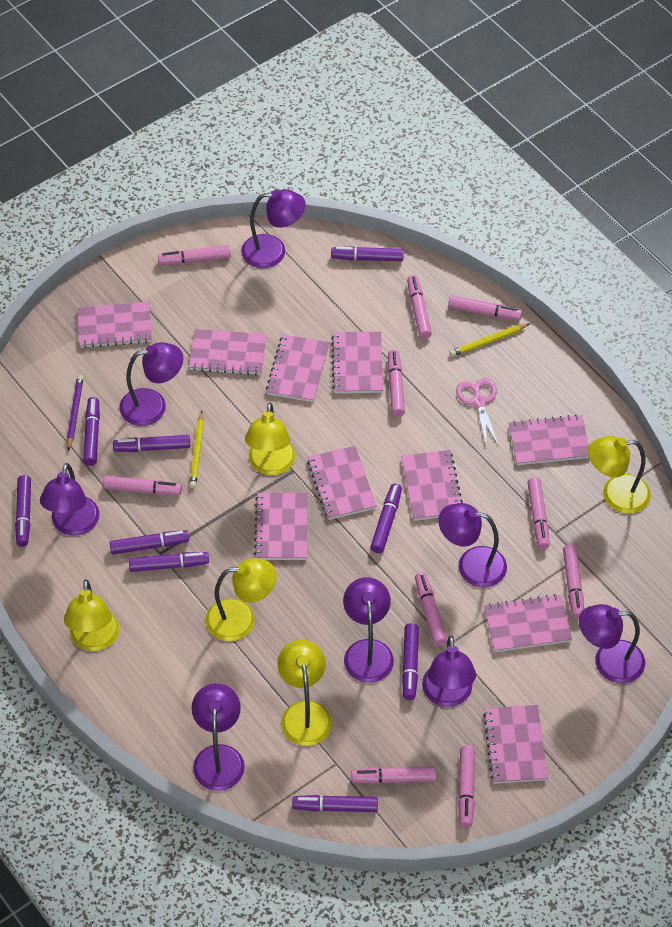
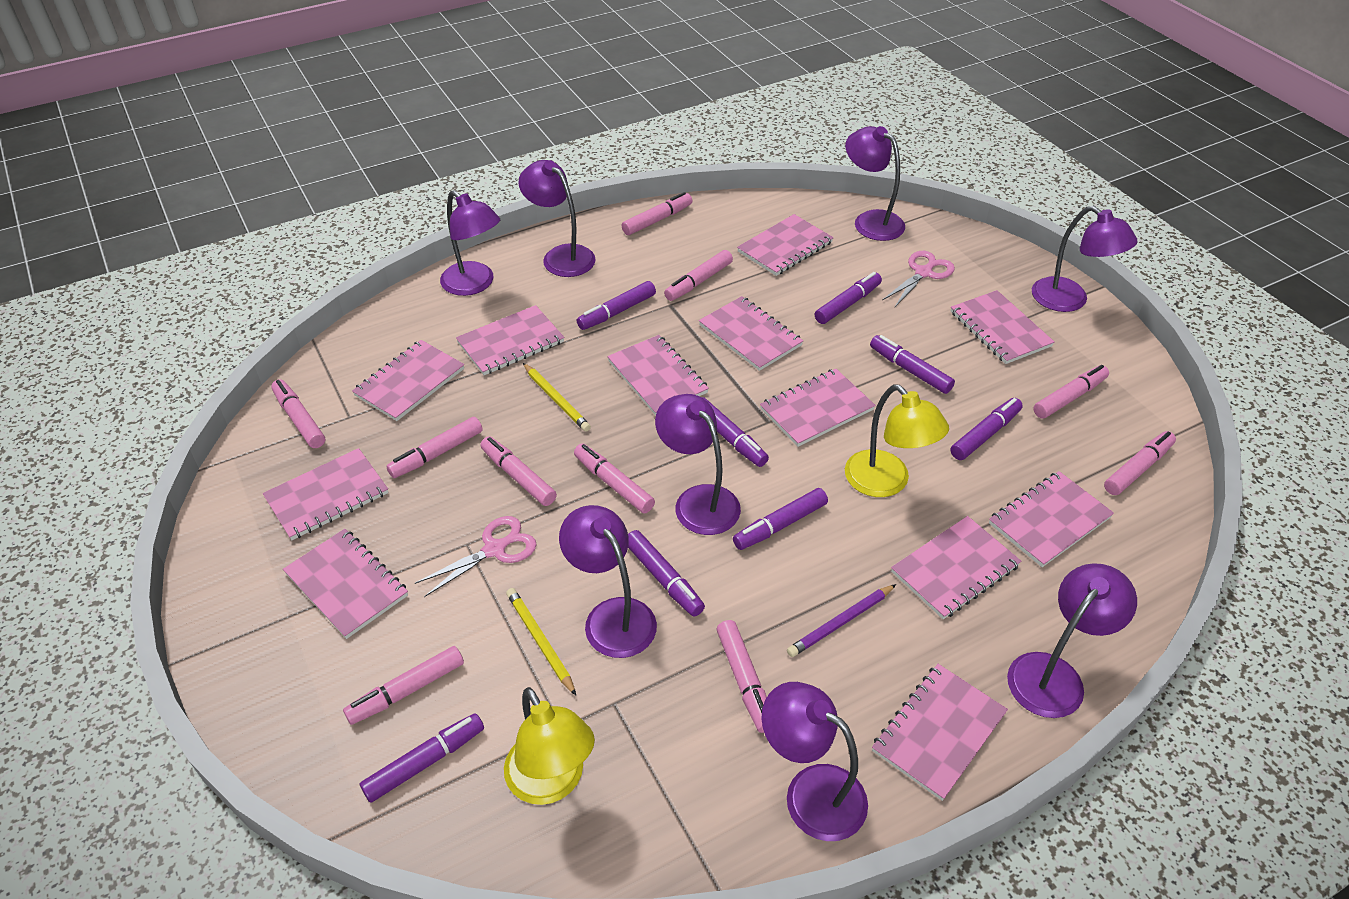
pink notebook: [77,302,152,348] [189,329,267,375] [254,493,308,560] [266,334,330,402] [307,446,377,520] [332,332,383,393] [401,450,463,521] [483,705,548,784] [484,594,572,652] [509,415,589,465] = 10 -> [263,448,388,540] [283,529,408,639] [352,340,464,421] [456,305,564,375] [607,335,709,416] [699,296,803,371] [737,214,834,276] [760,369,875,447] [872,664,1008,801] [891,516,1021,619] [951,290,1054,364] [989,471,1114,567] = 12
pink scissors: [456,378,499,447] = 1 -> [415,516,537,597] [882,251,955,307] = 2
purple marker: [15,475,31,547] [83,397,100,466] [109,530,189,554] [113,435,190,452] [129,552,209,572] [292,795,378,812] [331,246,404,261] [370,483,402,553] [402,623,419,700] = 9 -> [360,713,484,803] [577,281,656,330] [628,530,705,617] [702,397,769,467] [733,488,828,550] [815,272,882,324] [870,335,955,394] [950,398,1023,460] = 8
yellow lamp: [64,579,119,651] [205,558,276,641] [245,403,295,475] [277,640,332,746] [588,436,651,514] = 5 -> [504,687,595,805] [845,384,949,497] = 2

